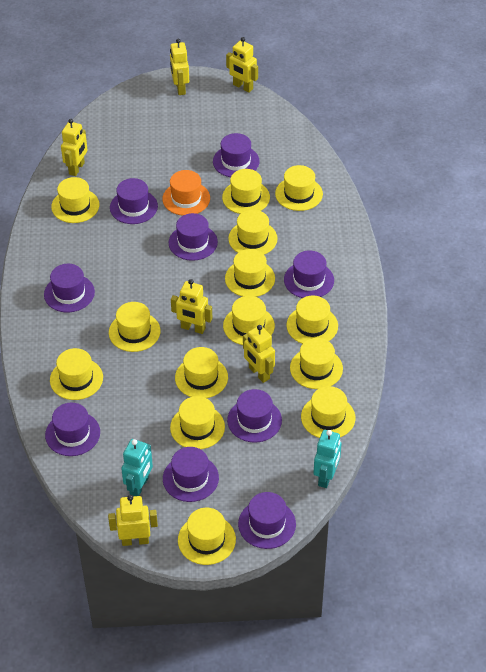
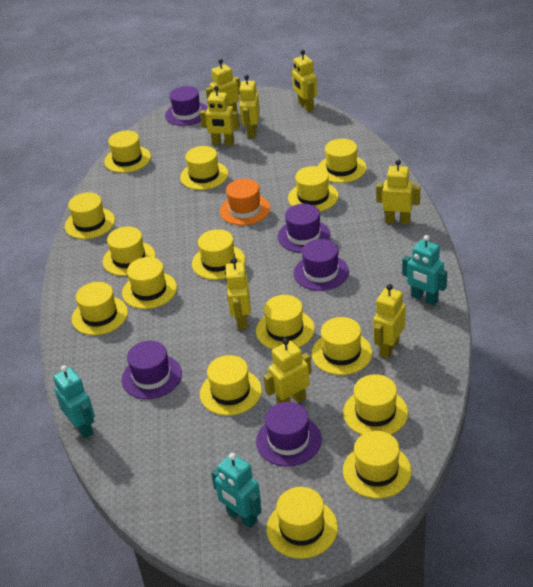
purple hat: [44,264,95,312] [45,403,100,456] [110,178,158,224] [163,447,219,502] [169,213,218,261] [213,133,259,177] [227,389,282,443] [238,492,296,549] [284,251,334,298] = 9 -> [122,341,182,399] [165,86,208,126] [256,402,322,467] [278,204,330,253] [294,239,349,291] = 5
turquoise robot: [121,439,153,496] [313,430,342,488] = 2 -> [53,365,95,438] [211,453,262,528] [402,235,447,306] = 3
yellow hat: [50,348,103,400] [51,177,99,223] [109,302,160,352] [170,396,225,449] [175,347,228,398] [178,508,236,565] [222,169,270,214] [223,296,275,345] [225,249,275,297] [228,210,278,255] [275,165,323,211] [286,295,338,344] [290,338,343,389] [301,386,355,438] = 14 -> [65,192,115,239] [72,282,128,335] [103,226,156,276] [104,130,151,173] [122,257,177,309] [180,146,228,190] [192,229,245,280] [200,355,262,416] [256,295,315,349] [266,487,338,559] [288,166,338,212] [312,317,372,375] [318,139,366,183] [343,374,408,435] [343,431,412,499] = 15
yellow robot: [61,119,88,176] [108,495,158,546] [170,39,189,95] [171,279,212,334] [226,37,258,92] [243,325,275,383] = 6 -> [200,86,240,146] [206,59,240,112] [225,258,251,329] [239,75,260,138] [263,338,312,404] [292,50,317,112] [373,284,406,358] [376,159,420,224] = 8

